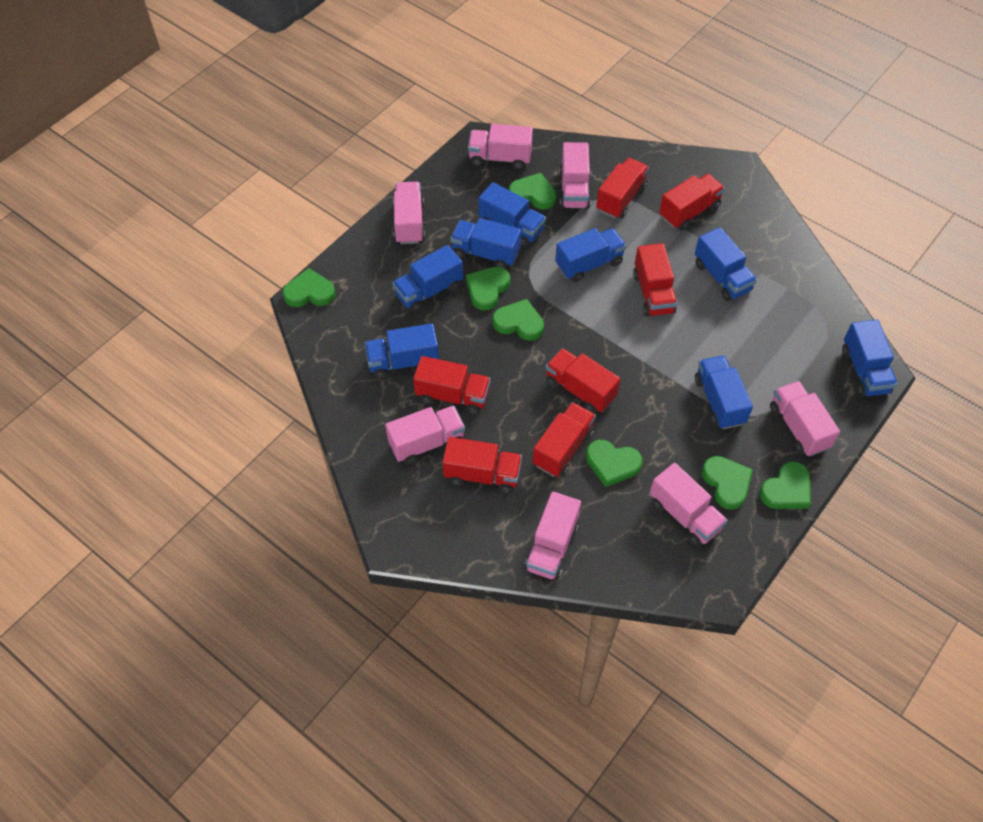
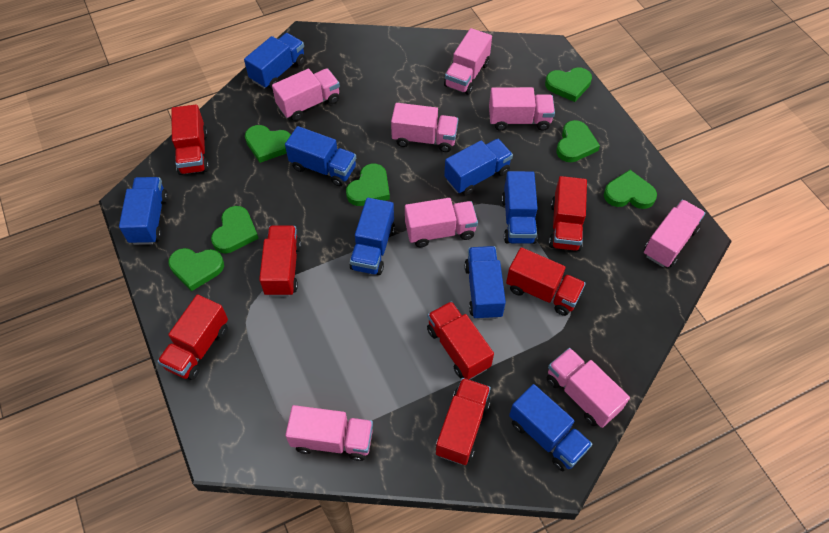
pink truck: [385,406,465,465] [393,182,425,244] [468,124,533,169] [525,492,581,580] [559,142,591,209] [650,463,728,547] [770,381,840,457] = 7 -> [272,68,340,121] [285,405,373,461] [391,103,458,152] [405,198,478,247] [444,28,492,95] [489,87,555,131] [547,348,630,428] [644,200,705,267] = 8

